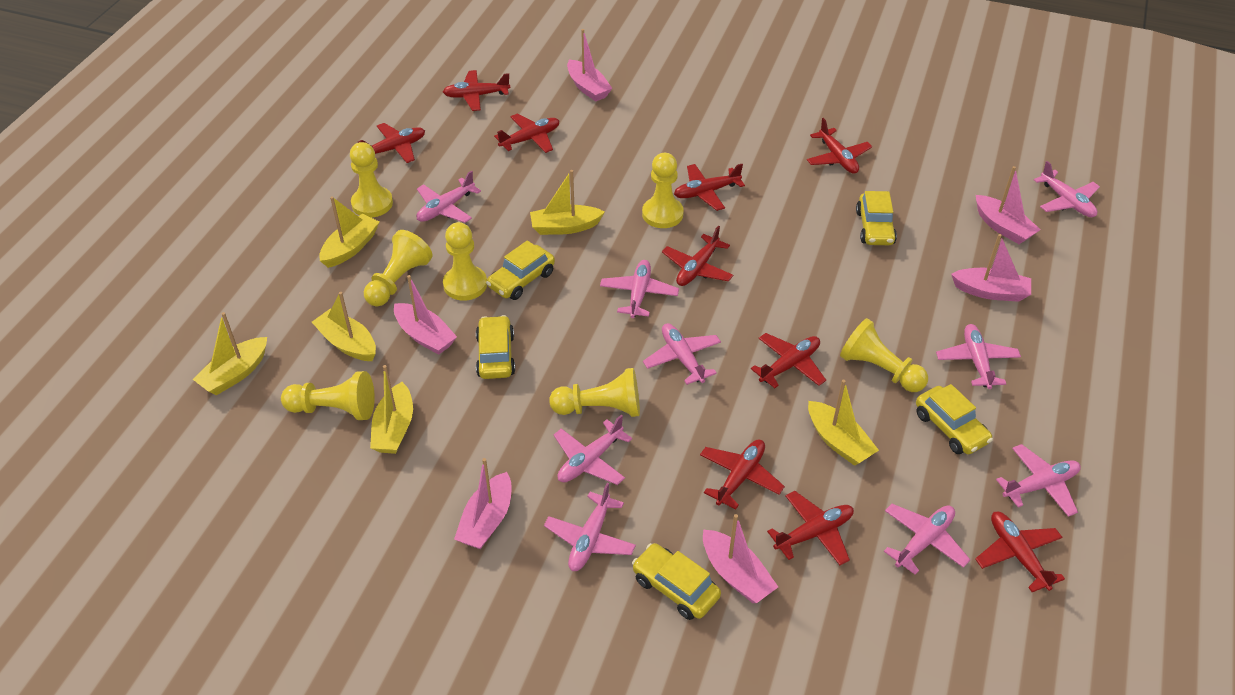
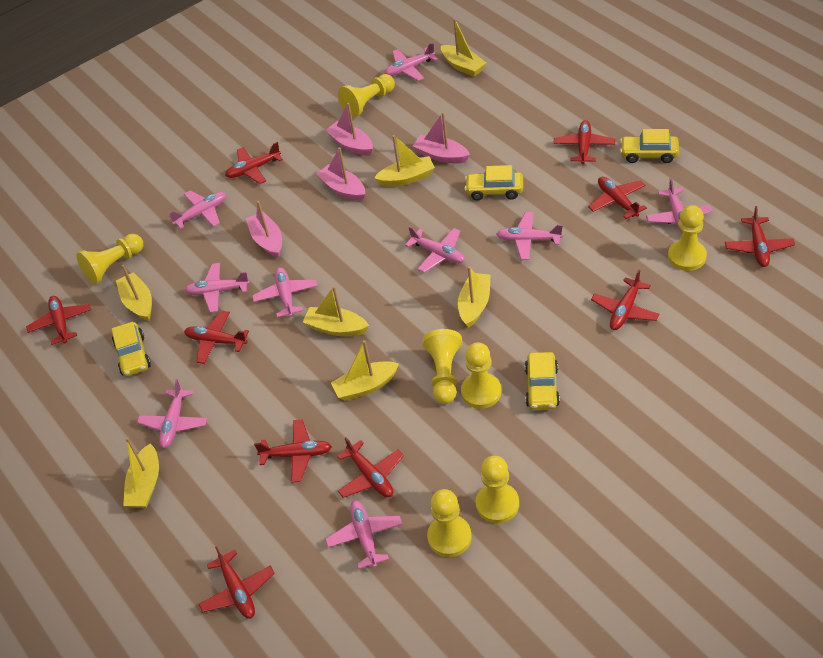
pink boat: [394,275,457,355] [454,458,511,549] [567,29,612,102] [703,514,778,603] [951,234,1031,302] [976,166,1041,244] = 6 -> [246,201,282,258] [316,147,365,201] [325,103,373,156] [413,112,470,164] = 4
yellow boat: [193,312,267,395] [312,292,376,361] [319,196,379,268] [370,365,413,454] [530,170,605,235] [808,380,879,466] = 6 -> [116,265,152,321] [123,437,159,508] [303,286,369,336] [331,340,399,401] [374,135,435,187] [441,18,486,77] [458,266,491,328] = 7
yellow car: [476,315,515,379] [486,241,555,300] [632,543,721,620] [856,191,897,245] [916,384,993,454] = 5 -> [112,322,151,376] [464,165,523,201] [525,352,560,410] [620,129,679,163] = 4

